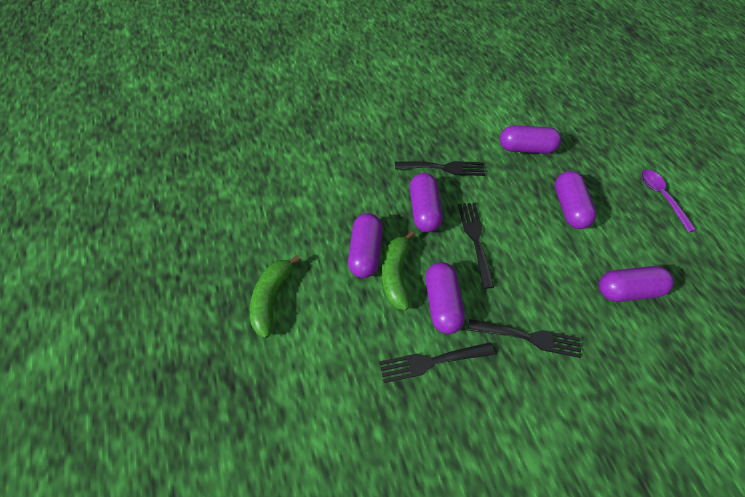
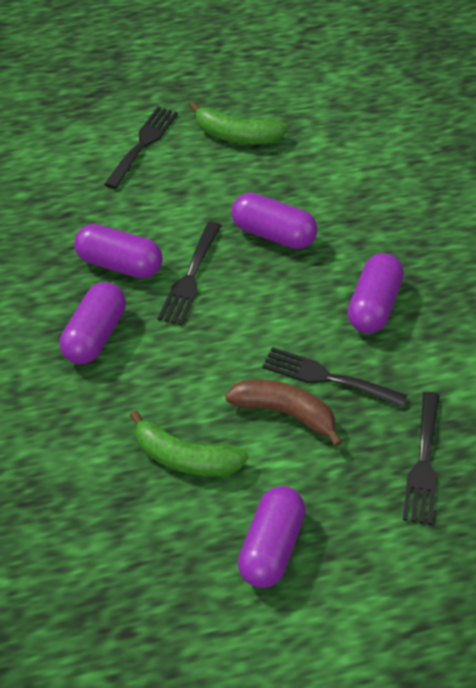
brown banana: none = 0 -> [225,379,343,447] = 1
purple capsule: [348,213,383,278] [410,173,443,232] [425,262,465,334] [500,125,561,154] [555,171,596,229] [599,266,674,302] = 6 -> [60,282,126,364] [74,224,163,278] [232,193,317,249] [238,486,306,588] [348,253,404,333] = 5
purple spoon: [641,170,696,232] = 1 -> none = 0

